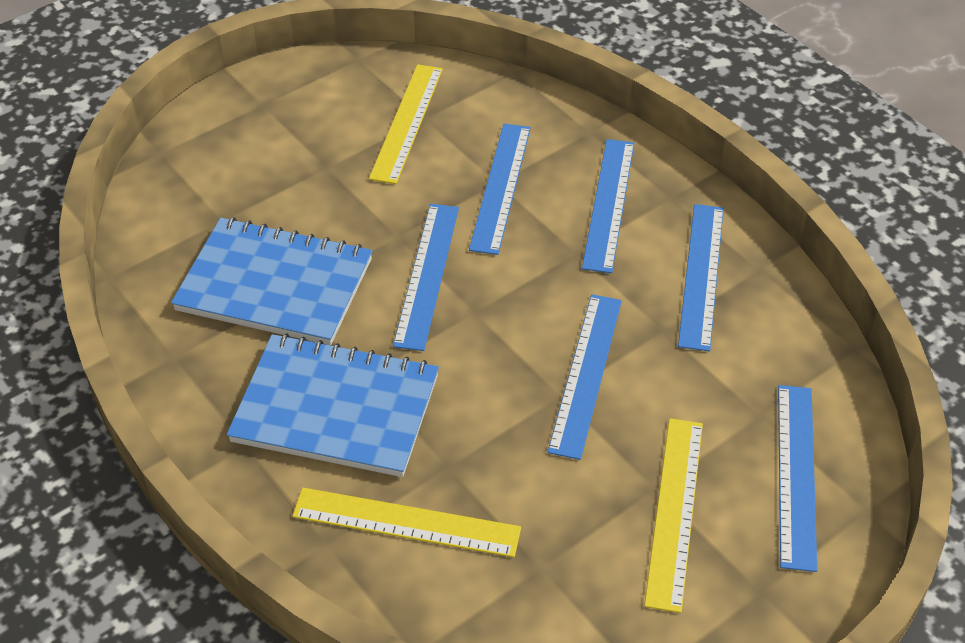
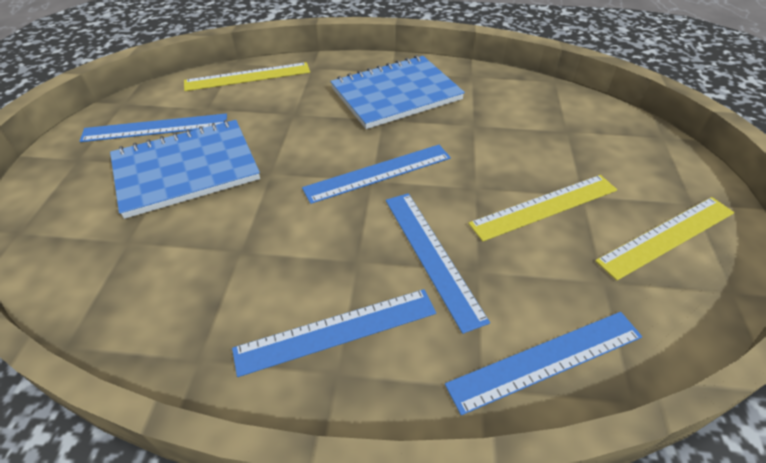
blue ruler: [393,204,459,351] [469,124,531,255] [548,294,622,460] [582,139,634,273] [678,204,724,351] [778,385,817,572] = 6 -> [80,114,227,142] [232,289,436,377] [302,145,451,204] [386,193,490,334] [445,312,642,415] = 5

